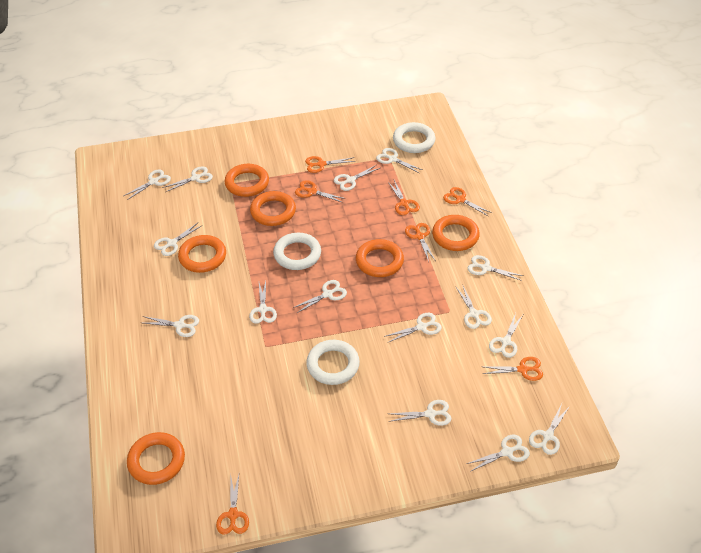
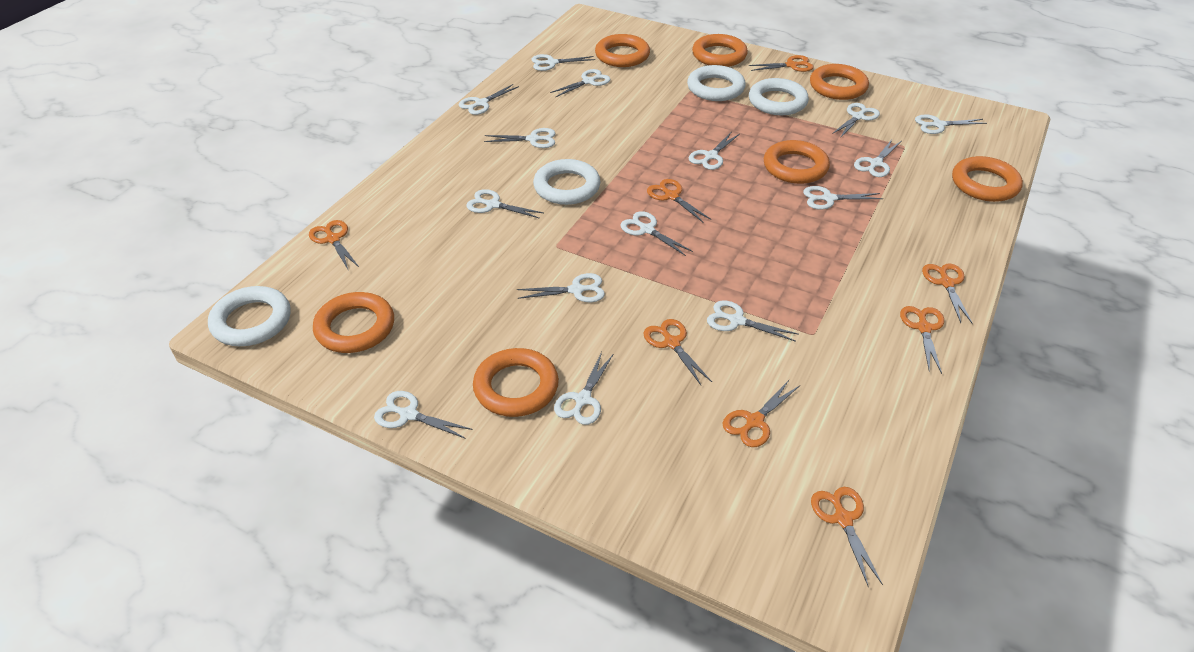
orange ring: [127,432,185,485] [178,235,226,273] [225,164,269,197] [250,191,296,226] [356,239,404,277] [432,215,480,251] = 6 -> [313,292,394,353] [473,348,559,417] [595,34,650,67] [692,34,748,67] [764,140,830,184] [810,64,869,100] [952,156,1023,202] = 7
orange scissors: [216,475,249,535] [295,180,346,203] [305,156,355,173] [388,180,420,215] [405,223,436,262] [443,187,492,216] [483,357,543,381] = 7 -> [309,220,359,269] [644,319,712,385] [647,179,711,223] [723,380,799,447] [749,55,814,72] [811,487,883,587] [900,306,944,374] [922,263,973,324] = 8
white ring: [273,233,321,270] [306,340,360,385] [393,122,435,153] = 3 -> [208,286,291,346] [533,159,601,205] [687,65,746,101] [749,78,809,115] = 4

